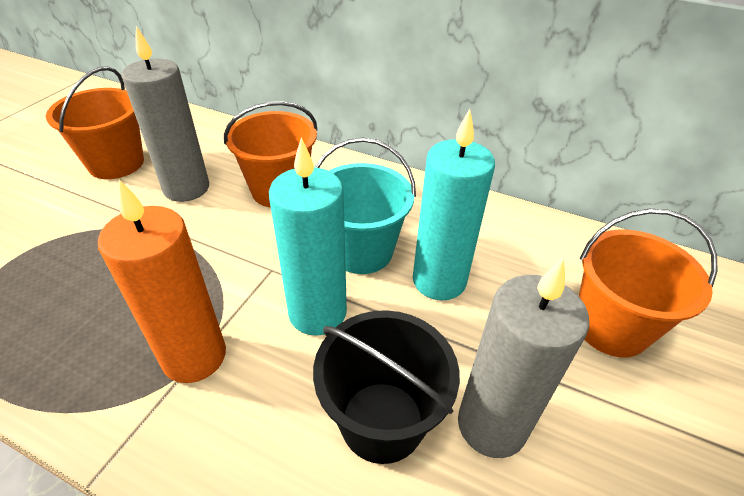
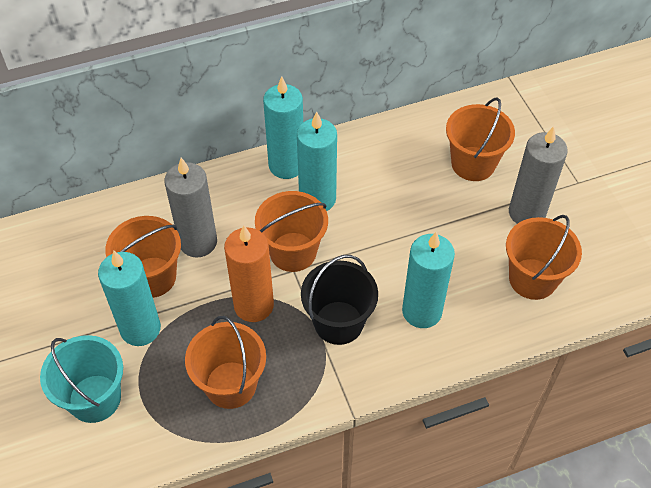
orange bucket: [46,67,144,179] [224,101,317,208] [579,209,717,357] = 3 -> [105,216,181,298] [185,316,266,409] [255,191,328,272] [446,97,515,181] [506,215,582,300] = 5
turquoise candle: [269,138,347,336] [413,109,495,300] = 2 -> [98,251,161,346] [263,76,303,179] [297,111,337,211] [402,232,455,328] = 4

